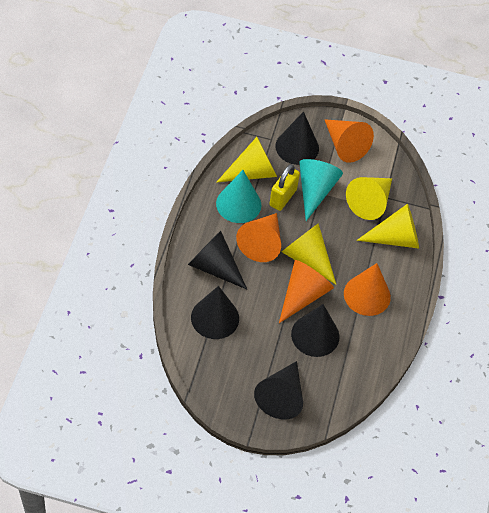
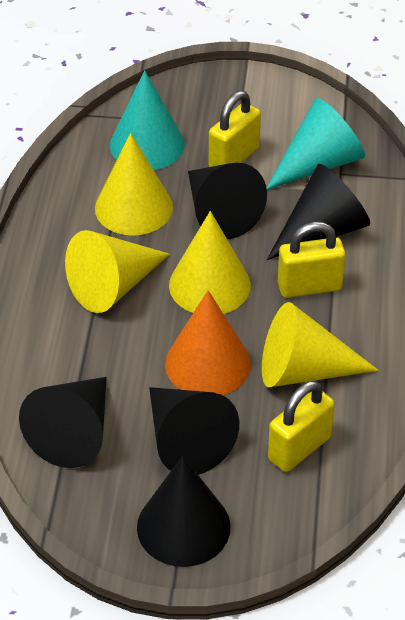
orange cone: [236,213,281,262] [279,260,334,323] [324,119,374,163] [344,263,391,316] = 4 -> [165,290,251,395] = 1
yellow padlock: [269,164,300,211] = 1 -> [209,91,261,167] [268,381,335,472] [278,222,346,298] = 3

